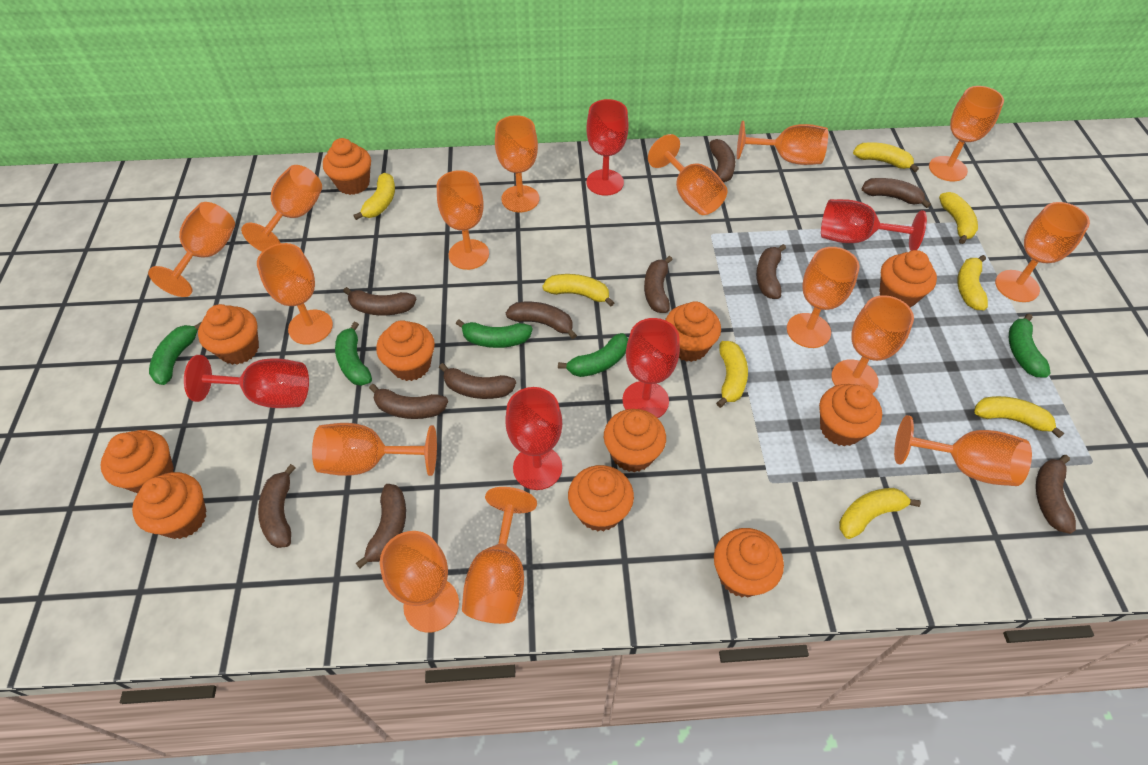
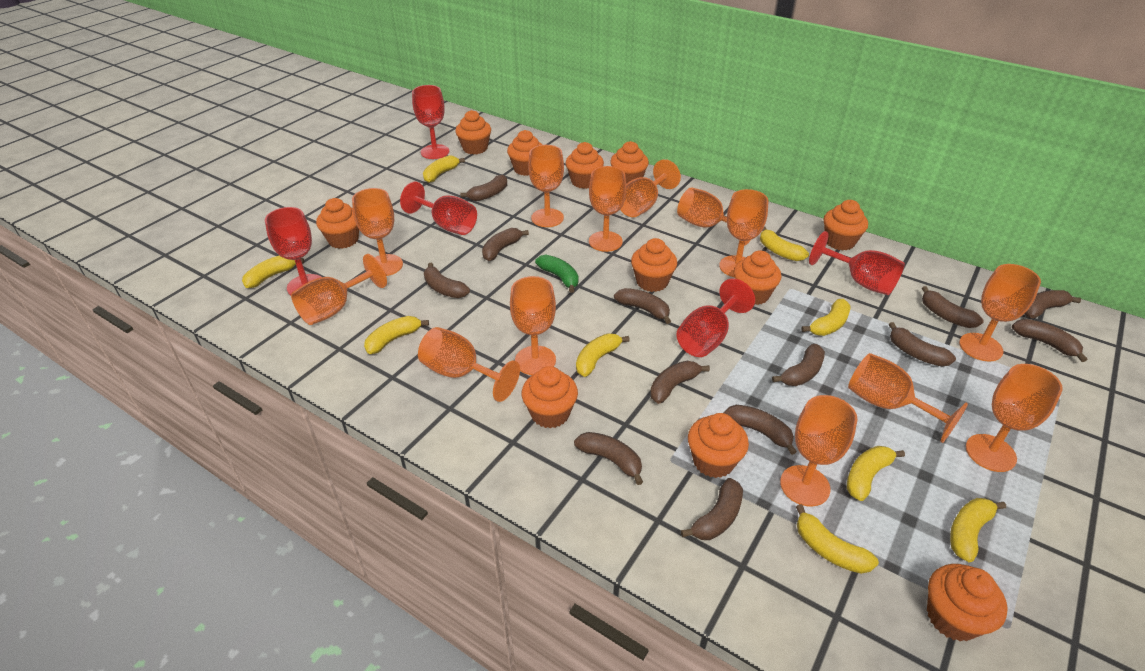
brown banana: [258,464,296,548] [343,287,416,315] [356,484,406,568] [369,384,448,419] [439,363,516,399] [506,302,577,339] [644,256,673,313] [709,139,735,182] [756,244,786,299] [862,178,931,208] [1036,455,1076,534] = 11 -> [424,262,470,298] [460,175,507,201] [482,228,529,261] [574,432,643,485] [614,288,671,324] [650,361,710,404] [681,478,743,540] [723,405,797,455] [772,344,825,386] [889,322,956,367] [922,286,984,328] [1012,319,1087,362] [1025,290,1081,319] = 13
green banana: [149,322,202,385] [335,322,372,386] [456,319,532,348] [558,333,628,377] [1009,314,1051,378] = 5 -> [535,255,579,293] = 1
orange goblet: [148,202,235,297] [241,165,322,252] [257,243,333,345] [312,423,437,476] [380,531,459,633] [437,170,489,270] [462,487,537,624] [495,115,539,212] [648,134,727,215] [737,121,828,165] [787,247,860,348] [832,295,914,394] [894,415,1032,486] [929,86,1004,181] [995,202,1090,302] = 15 -> [291,254,387,325] [352,188,403,276] [418,327,520,402] [510,276,556,375] [528,145,564,227] [589,166,626,252] [620,159,681,217] [677,187,751,246] [719,189,769,277] [780,395,857,506] [848,353,968,443] [959,264,1041,361] [966,364,1063,472] = 13
yellow banana: [353,173,395,220] [542,274,614,307] [716,341,748,408] [839,488,921,539] [853,142,919,172] [939,192,978,244] [957,255,988,310] [974,396,1064,438] = 8 -> [242,255,304,288] [364,316,429,354] [423,155,465,183] [576,334,630,377] [760,226,809,261] [796,504,879,574] [801,299,851,336] [847,446,905,501] [950,498,1006,562] = 9

